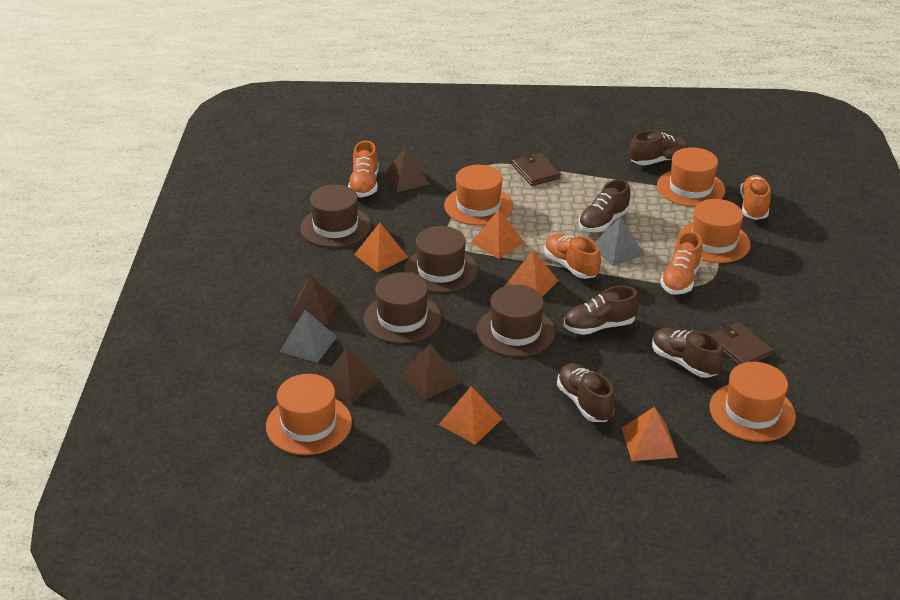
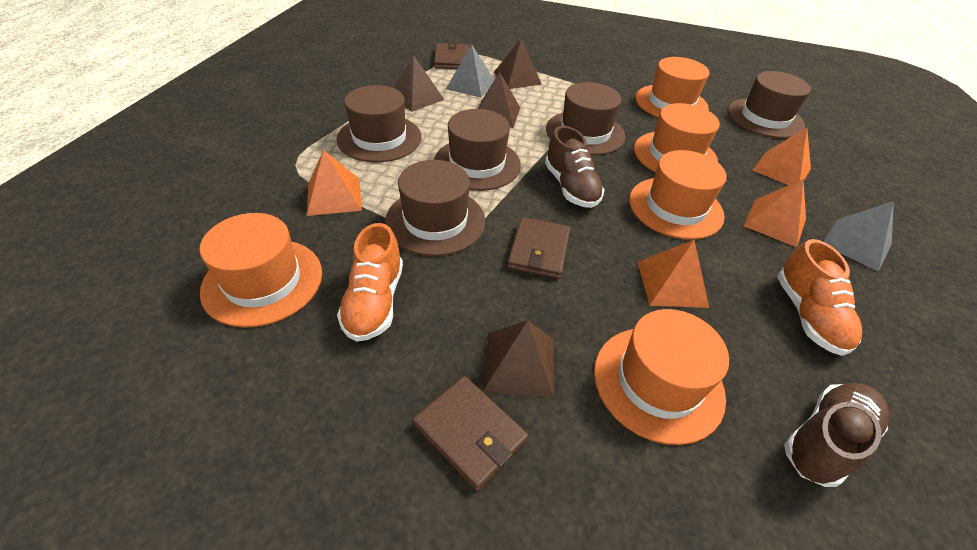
brown hat: [300,185,371,248] [364,272,441,344] [404,226,478,293] [477,285,555,357] = 4 -> [336,85,422,162] [385,160,485,256] [434,109,521,191] [546,82,625,155] [728,71,811,138] = 5
brown shoe: [557,363,615,422] [564,286,639,335] [578,179,630,232] [629,130,689,165] [652,328,724,378] = 5 -> [545,126,605,208] [784,383,889,487] = 2
brown wallet: [512,153,561,186] [710,322,774,365] = 2 -> [413,376,528,491] [434,42,469,69] [507,217,570,279] = 3
orange pyramid: [354,223,409,273] [438,386,502,444] [471,209,525,259] [505,250,559,297] [622,407,678,461] = 5 -> [307,150,362,216] [637,240,709,308] [744,179,806,247] [753,128,811,185] = 4
orange shoe: [348,141,379,197] [544,234,601,279] [660,231,703,295] [740,175,771,220] = 4 -> [337,223,403,342] [777,239,862,356] = 2

